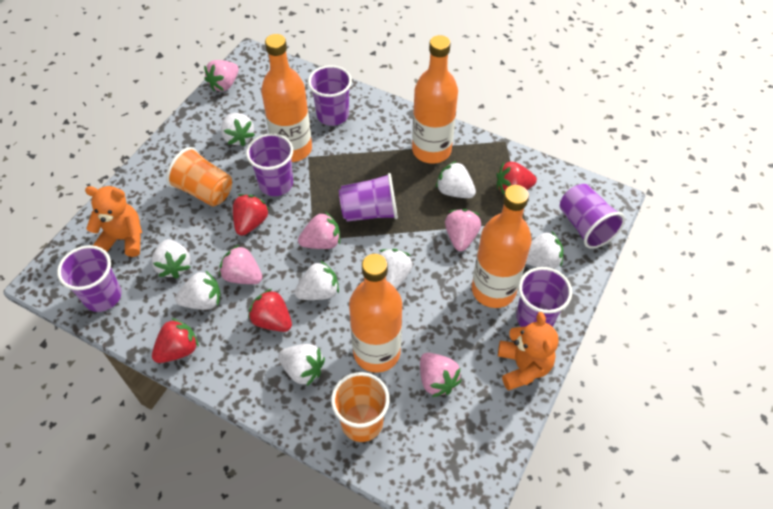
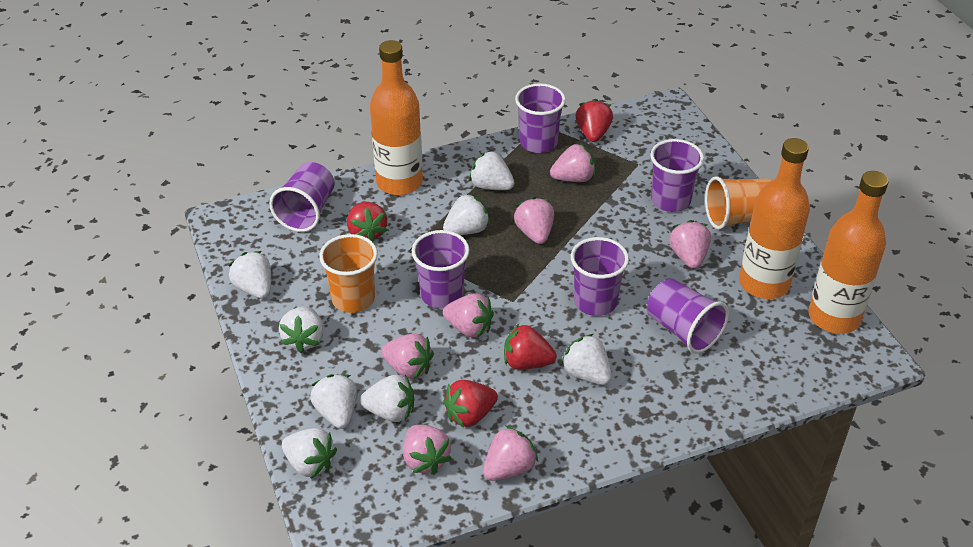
orange bottle: [261,34,312,162] [349,254,402,373] [412,35,458,164] [472,185,532,308] = 4 -> [370,40,423,195] [739,138,810,299] [808,171,888,334] = 3
orange teddy bear: [85,186,142,257] [498,312,559,391] = 2 -> none = 0
pink strawberry: [204,60,239,91] [219,245,262,284] [298,212,340,249] [420,353,462,397] [445,209,481,251] = 5 -> [381,333,434,379] [403,424,452,475] [443,293,494,338] [483,426,538,481] [514,197,554,244] [550,143,595,182] [669,220,711,269] = 7

